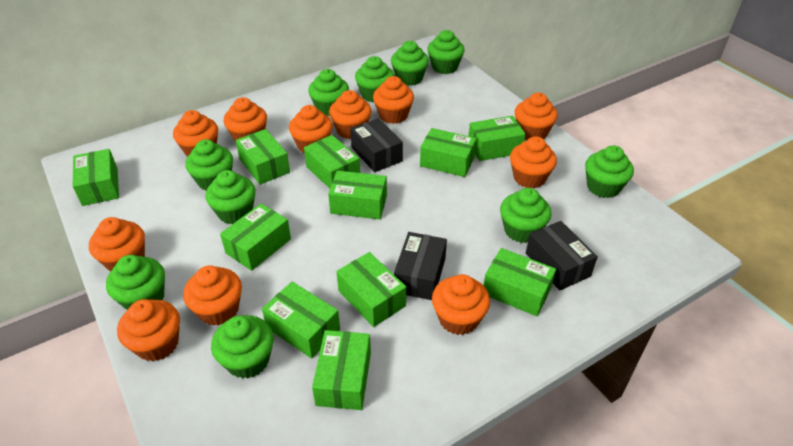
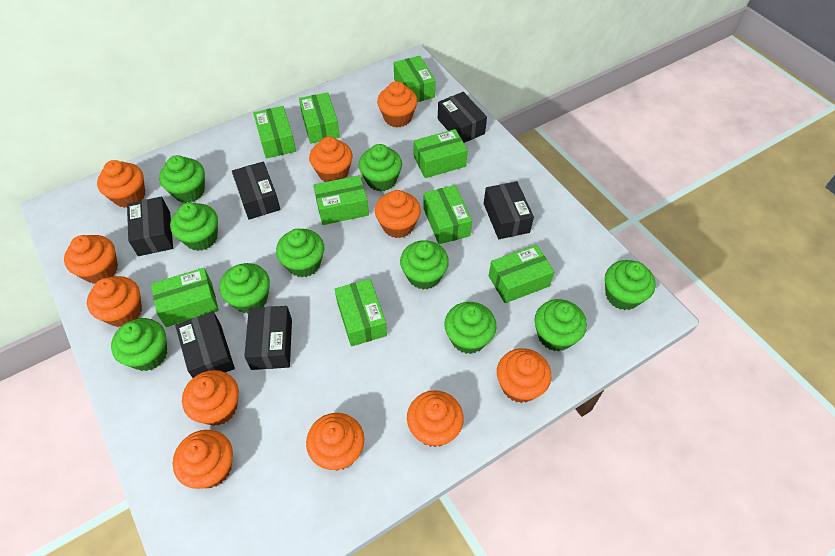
black box: [350,118,403,172] [394,232,447,300] [526,221,598,290] = 3 -> [127,197,173,256] [175,311,235,378] [232,161,281,220] [244,306,292,370] [438,92,487,143] [484,181,534,239] = 6
green box: [73,149,119,206] [220,204,291,271] [235,129,290,185] [262,282,340,359] [304,135,360,189] [312,330,371,410] [328,171,387,219] [336,252,406,327] [420,128,477,177] [469,116,526,161] [483,248,556,316] = 11 -> [151,268,219,327] [253,106,296,159] [299,92,340,144] [313,175,369,225] [334,279,387,347] [394,56,435,102] [414,129,468,178] [423,185,472,244] [489,245,555,303] = 9

